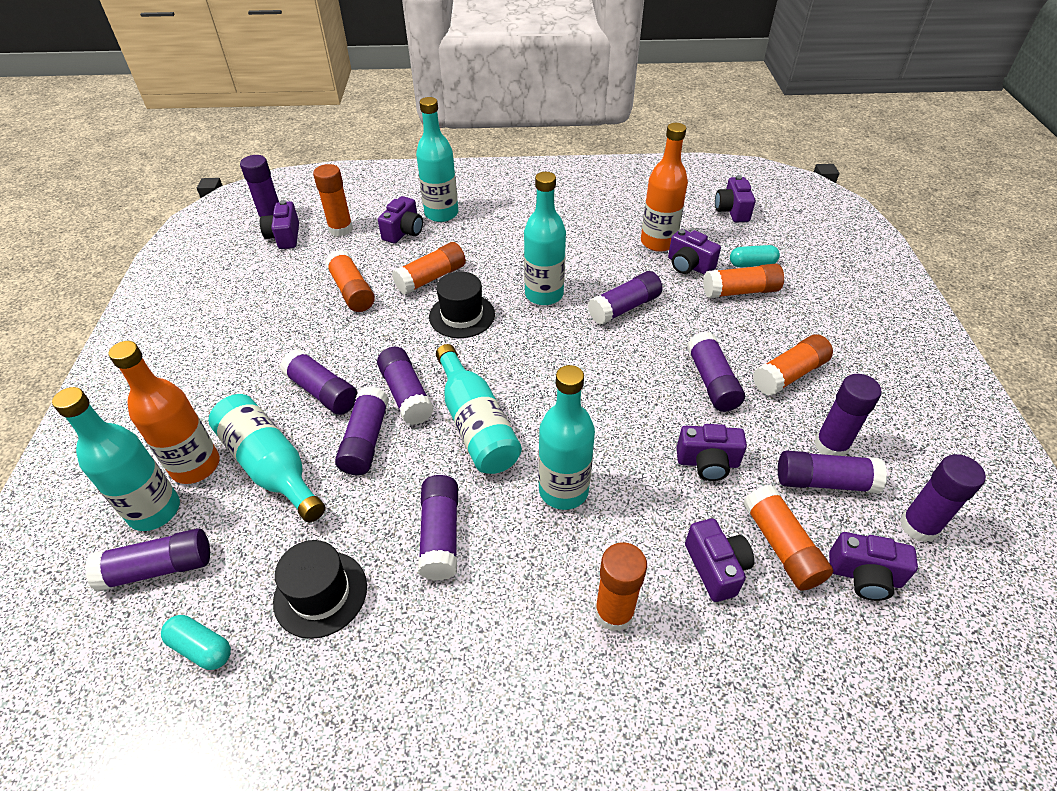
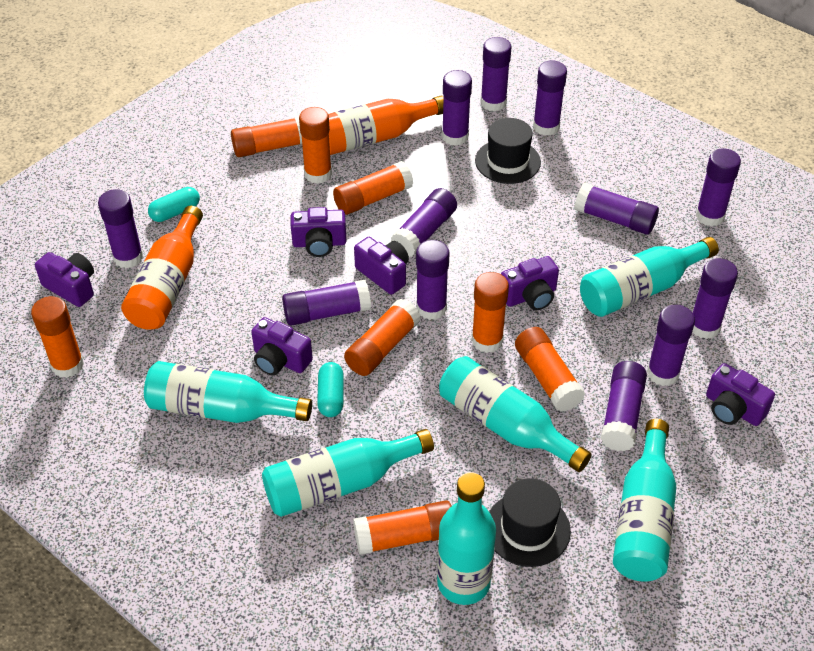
orange glue stick: [313,164,353,236] [325,250,375,312] [392,242,466,295] [595,542,647,631] [703,264,784,298] [743,485,833,591] [753,334,833,396] = 7 -> [31,296,84,378] [231,117,302,157] [299,107,332,184] [333,161,413,215] [344,298,421,376] [353,500,452,555] [472,272,509,353] [515,327,585,412] = 8
purple camera: [260,200,299,249] [378,196,423,244] [668,229,721,275] [676,424,747,481] [685,518,754,602] [715,175,755,222] [829,532,918,601] = 7 -> [35,252,94,307] [251,317,313,376] [291,207,346,257] [354,237,409,295] [501,256,559,310] [706,363,775,426] = 6
purple glue stick: [85,528,210,591] [240,155,279,220] [280,349,358,415] [335,386,389,475] [377,347,434,425] [418,475,458,581] [588,271,662,325] [687,332,745,412] [778,450,887,493] [814,374,882,456] [900,454,986,543] = 11 -> [98,189,143,269] [282,280,371,325] [390,188,457,257] [416,240,450,320] [442,70,472,146] [480,37,512,111] [533,60,567,136] [575,183,659,235] [601,361,647,451] [647,305,695,386] [692,258,738,339] [696,148,741,227] = 12

